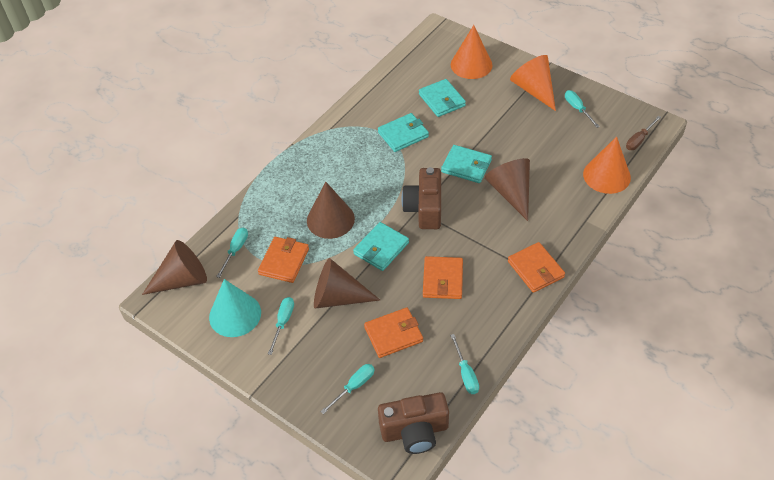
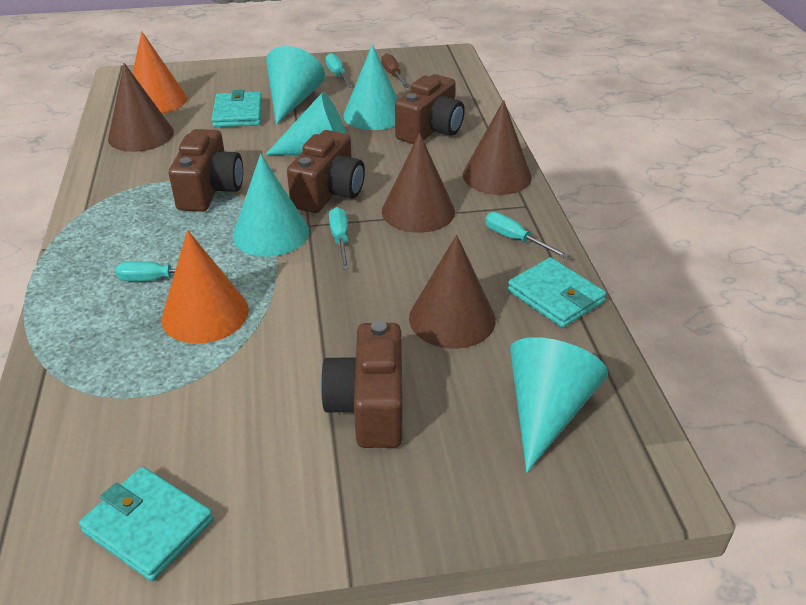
brown camera: [378,392,449,454] [402,167,441,229] = 2 -> [169,129,243,212] [287,130,365,213] [320,321,403,448] [395,74,465,144] = 4
orange cone: [451,25,493,79] [510,55,556,111] [583,136,631,194] = 3 -> [132,31,187,114] [161,230,249,343] = 2
orange wallet: [258,237,309,283] [364,307,423,358] [423,256,463,299] [508,242,565,293] = 4 -> none = 0
turquoise cone: [209,279,261,337] = 1 -> [233,154,309,257] [265,92,347,155] [266,46,325,125] [343,44,398,130] [510,337,608,473] = 5
turquoise screwdriver: [216,228,248,278] [268,297,294,355] [320,364,374,414] [450,334,479,394] [565,90,600,128] = 5 -> [116,261,222,281] [325,53,353,88] [329,207,349,270] [485,212,569,258] = 4
turquoise wallet: [353,222,409,271] [378,113,429,152] [419,79,466,117] [441,145,492,183] = 4 -> [79,467,214,581] [212,90,262,127] [507,257,606,328] = 3

